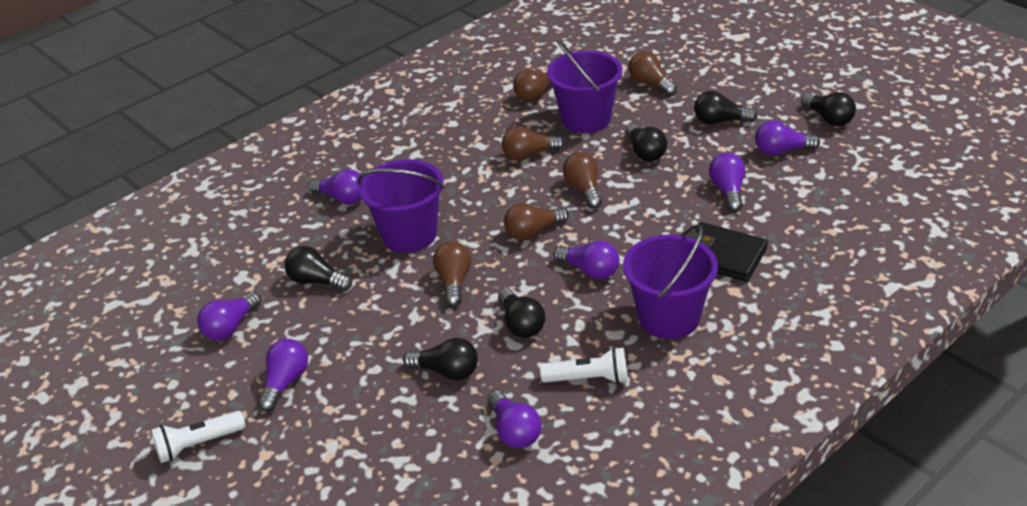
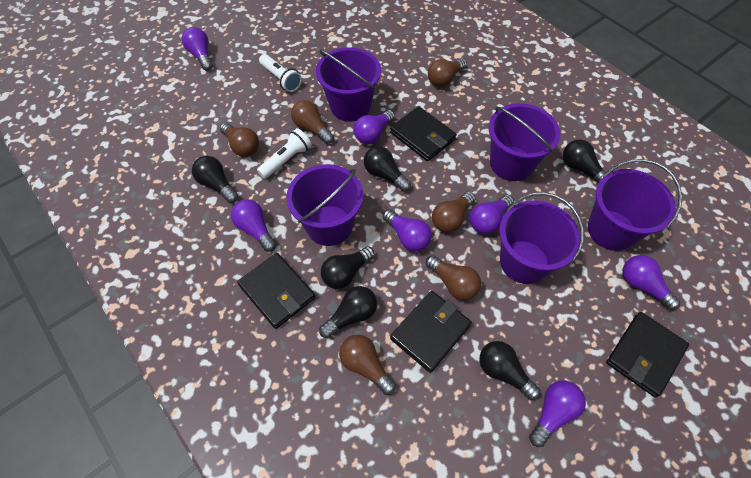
black wallet: [687,222,768,282] = 1 -> [237,253,315,329] [390,106,457,161] [390,291,472,373] [606,312,689,398] = 4
purple bucket: [357,159,444,253] [547,40,623,133] [623,224,718,339] = 3 -> [286,164,363,246] [316,47,381,122] [489,103,560,181] [499,192,584,284] [588,159,682,251] = 5

